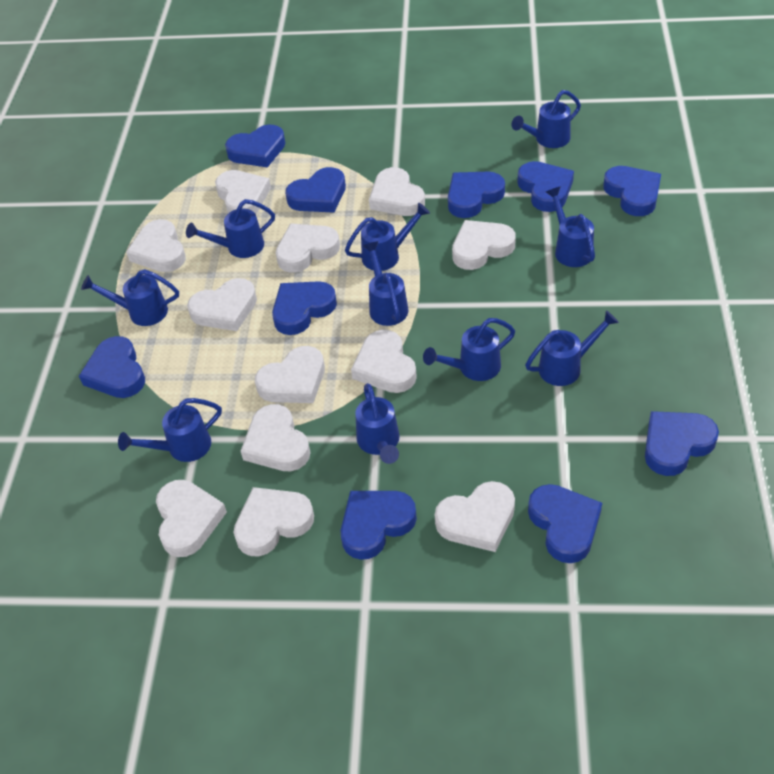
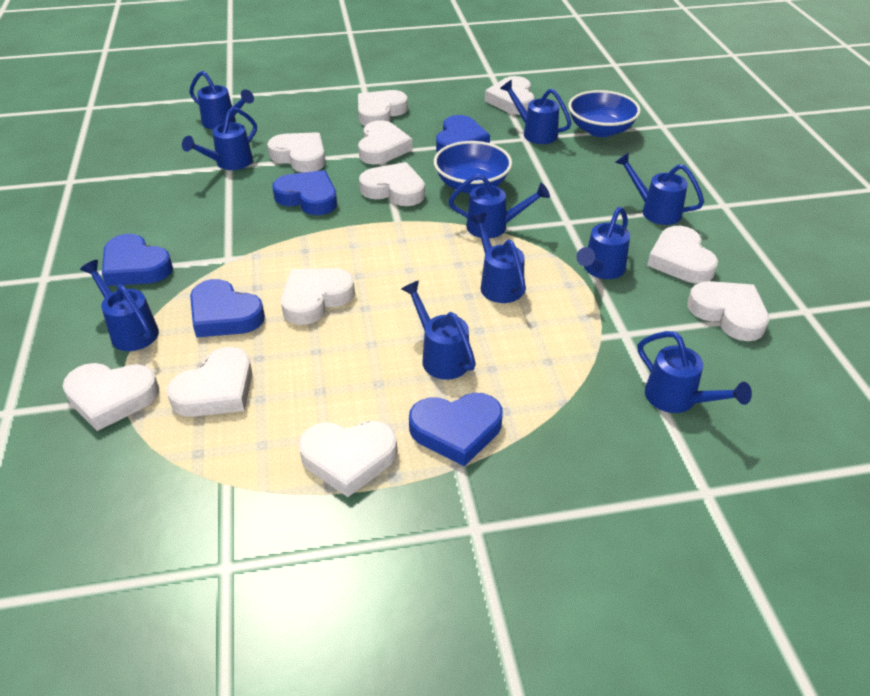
blue bowl: none = 0 -> [434,141,512,194] [568,90,641,137] = 2
blue heart: [79,336,145,398] [225,125,286,168] [272,281,337,335] [285,167,346,213] [341,491,417,560] [448,172,505,218] [517,161,574,212] [528,484,602,563] [603,166,661,216] [645,411,719,476] = 10 -> [102,234,173,286] [190,279,265,337] [272,170,337,215] [409,393,503,466] [436,115,490,152] = 5
white heart: [126,219,186,272] [156,480,227,557] [187,278,257,331] [215,170,271,214] [234,487,314,556] [241,404,311,471] [255,346,325,403] [276,223,340,272] [351,330,417,393] [369,167,425,216] [435,481,515,552] [452,220,516,270] = 12 -> [63,363,159,431] [167,347,252,417] [267,132,325,173] [281,268,355,325] [298,421,397,497] [358,90,408,126] [358,120,413,164] [359,162,425,206] [485,76,534,115] [647,226,718,284] [687,281,769,341] = 11

